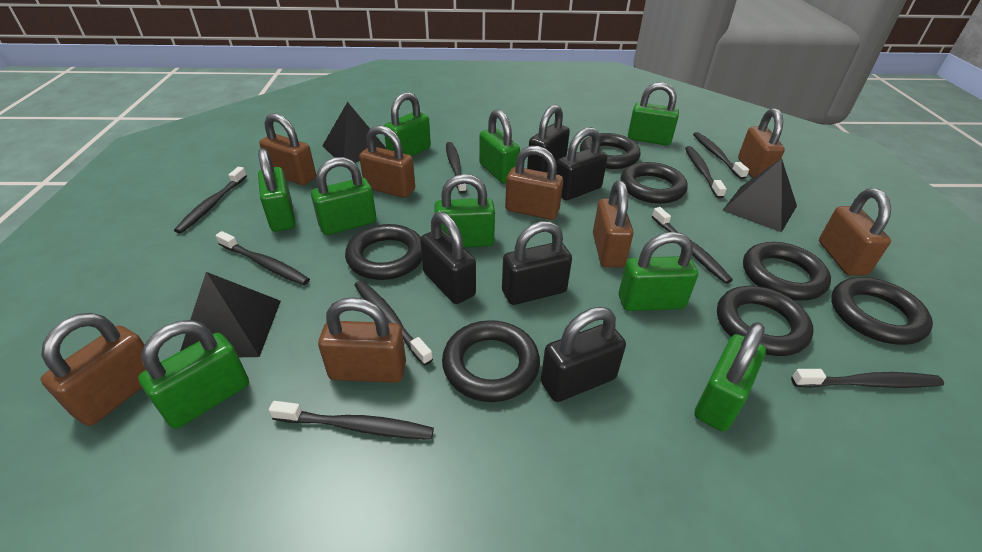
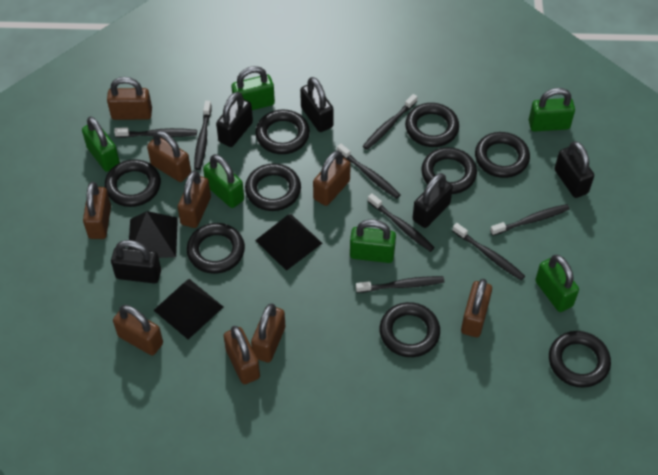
black ring: [345,224,422,280] [442,320,540,402] [580,133,640,169] [621,162,688,204] [717,286,814,356] [743,242,831,301] [831,277,933,345] = 7 -> [105,159,161,207] [187,223,245,274] [245,164,301,211] [255,110,310,154] [380,302,440,357] [405,103,459,147] [421,147,477,194] [475,132,530,178] [549,331,611,388] = 9
black toothbrush: [174,167,247,234] [215,231,310,285] [269,401,434,440] [354,280,433,366] [446,142,467,194] [652,207,733,284] [685,146,727,199] [693,132,749,179] [791,369,944,388] = 9 -> [114,127,197,138] [194,101,212,170] [337,144,401,199] [356,276,444,293] [363,94,417,150] [368,193,435,252] [452,223,525,280] [490,204,570,236] = 8
brown padlock: [40,313,146,426] [259,113,316,185] [318,297,406,383] [359,125,415,198] [505,146,563,220] [593,180,633,267] [738,108,785,179] [819,188,891,275] = 8 -> [83,182,111,239] [107,77,152,120] [113,305,163,355] [147,131,191,182] [177,171,211,228] [224,326,260,384] [251,303,285,362] [313,151,351,206] [461,279,492,337] = 9
green padlock: [138,320,249,429] [258,148,295,232] [311,157,377,235] [384,92,431,156] [434,174,495,247] [479,109,520,184] [619,232,698,311] [628,82,679,145] [694,322,766,432] = 9 -> [82,117,120,172] [203,154,244,208] [232,66,275,110] [350,219,396,263] [529,88,575,132] [535,255,579,312] = 6

